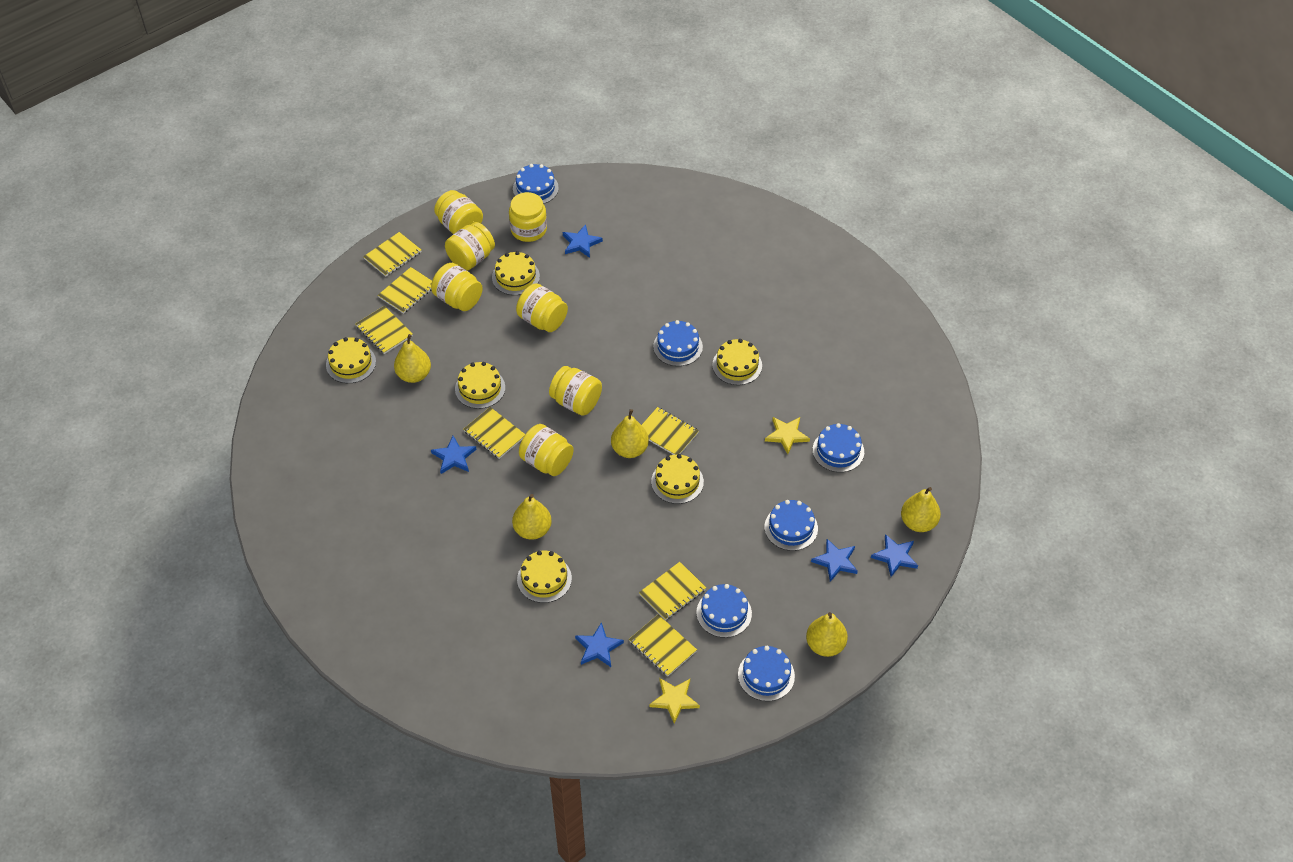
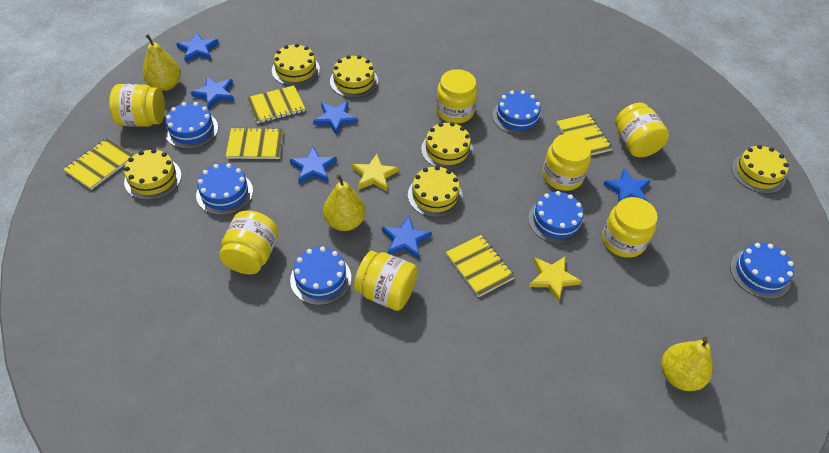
blue star: [431,436,477,474] [563,224,603,258] [575,622,624,667] [811,539,858,582] [871,534,918,577] = 5 -> [176,33,219,62] [191,76,234,110] [289,147,337,184] [313,101,358,135] [382,216,432,259] [603,169,650,203] = 6
yellow notebook: [355,306,413,354] [363,232,421,276] [378,267,432,314] [464,407,525,459] [629,615,697,676] [639,562,706,620] [642,407,699,455] = 7 -> [63,138,134,190] [226,127,283,159] [246,86,305,124] [446,235,515,297] [556,114,613,155] = 5
yellow pear: [394,334,431,383] [512,494,552,540] [611,409,649,458] [806,612,848,657] [901,487,941,532] = 5 -> [143,34,181,91] [323,174,366,231] [661,337,713,391] = 3

